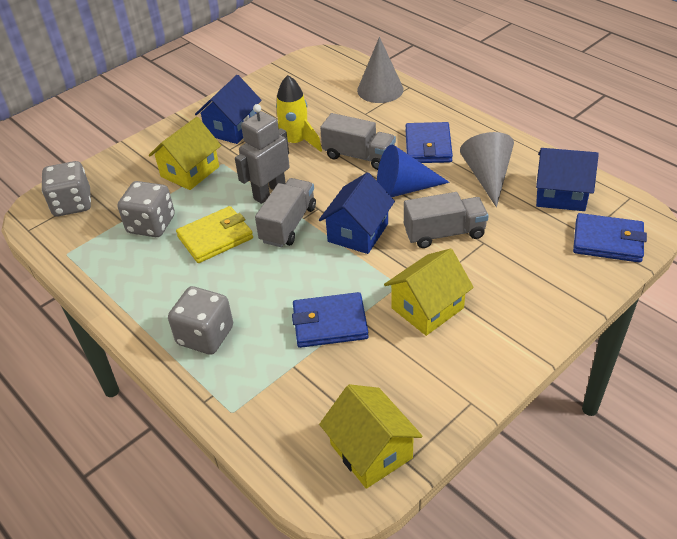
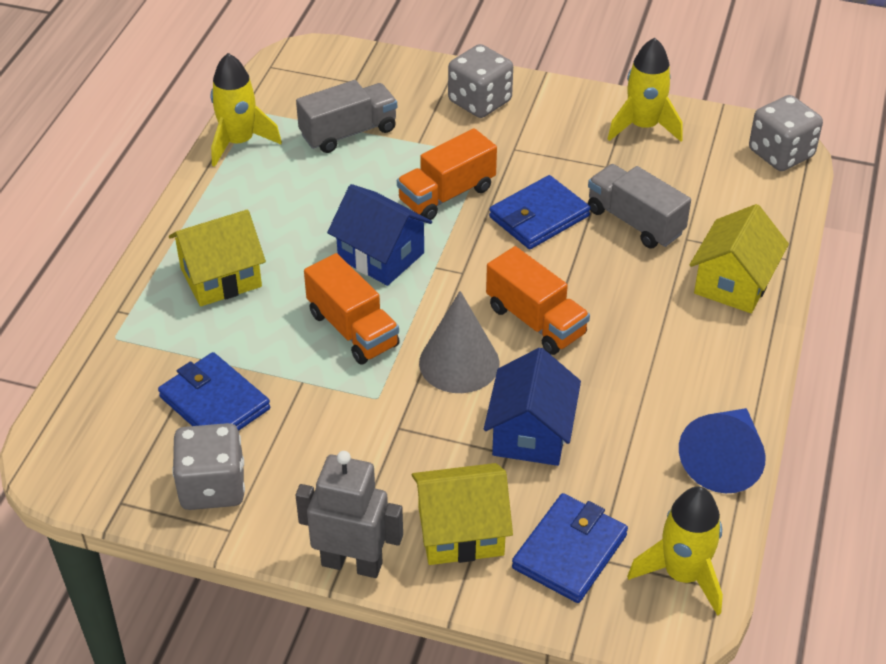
blue house: [195,75,262,144] [319,172,395,254] [536,148,599,211] = 3 -> [327,184,432,286] [484,348,581,466] = 2
grey cone: [357,37,404,103] [460,132,514,207] = 2 -> [419,291,499,393] = 1
grey truck: [255,178,316,247] [320,113,396,170] [404,192,489,248] = 3 -> [296,80,397,153] [588,164,691,248] = 2
orange truck: none = 0 -> [304,253,400,365] [397,128,497,220] [486,246,590,355] = 3
yellow rocket: [276,75,322,152] = 1 -> [211,53,282,167] [608,38,683,142] [627,486,723,616] = 3
yellow wallet: [176,206,253,263] = 1 -> none = 0

